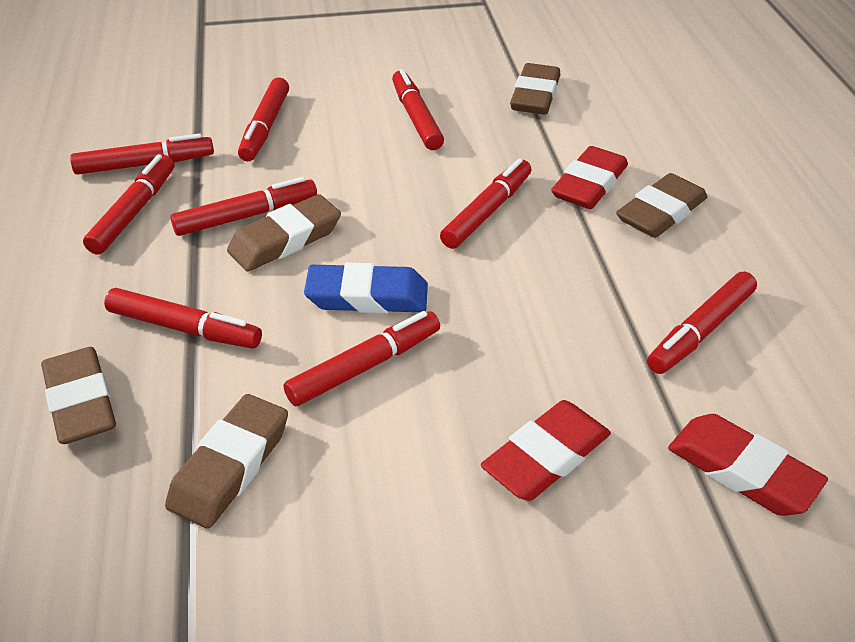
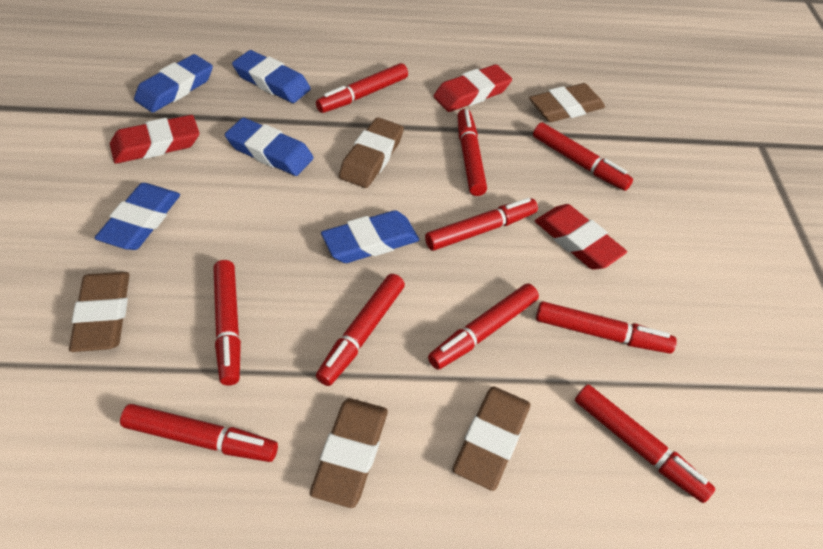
blue eraser: [304,263,428,313] = 1 -> [95,183,180,250] [134,54,213,113] [225,118,314,176] [232,50,311,103] [321,210,419,263] = 5
red marker: [70,133,214,175] [83,154,174,255] [104,288,262,349] [170,177,317,236] [238,77,289,161] [283,311,440,406] [392,69,444,150] [440,158,531,249] [647,272,757,374] = 9 -> [120,404,278,462] [213,260,241,386] [316,63,408,113] [316,274,405,386] [425,198,538,251] [428,284,539,370] [457,109,487,196] [533,123,633,191] [536,301,677,354] [575,385,715,503] = 10

